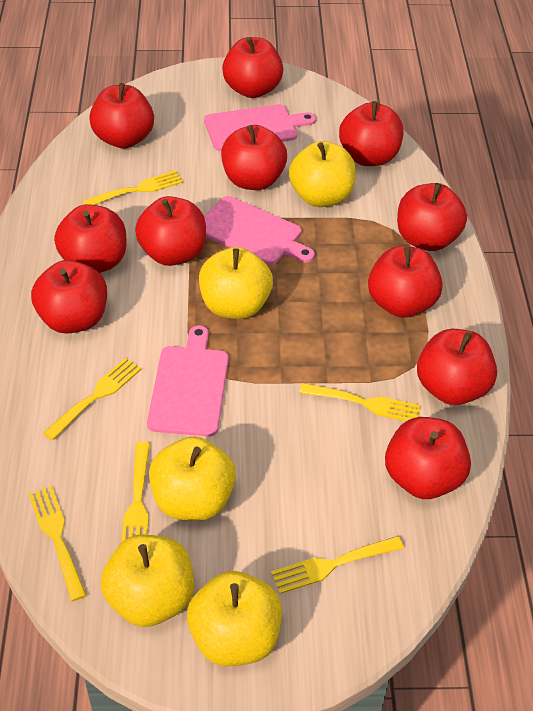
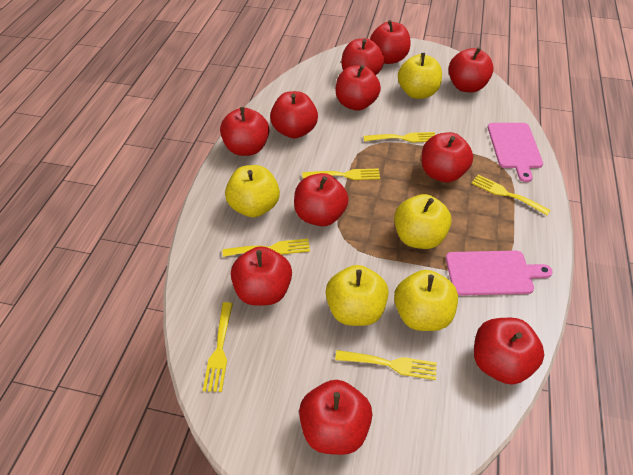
pink cutting board: [147,325,229,437] [204,104,316,151] [204,196,315,265] = 3 -> [446,251,553,296] [488,123,543,182] = 2

